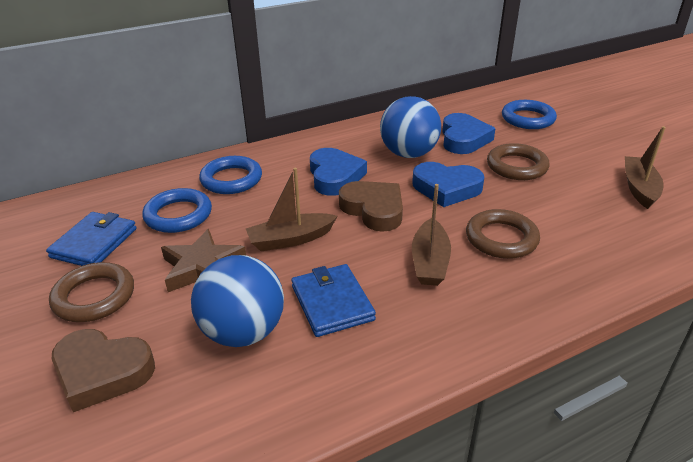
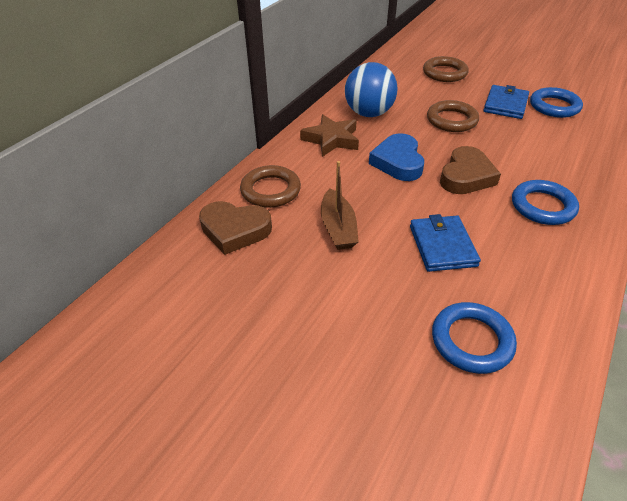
blue ball: [191,255,284,347] [380,96,441,158] = 2 -> [345,62,398,117] = 1
blue heart: [310,148,367,196] [412,162,484,207] [442,113,496,154] = 3 -> [369,133,424,181] = 1
brown boat: [246,168,337,251] [412,184,451,286] [625,126,666,209] = 3 -> [321,161,359,250] = 1

